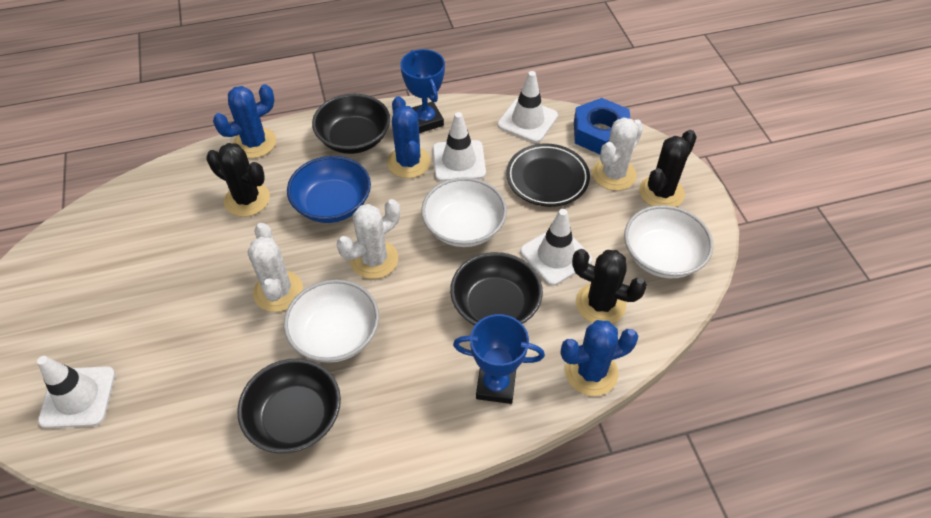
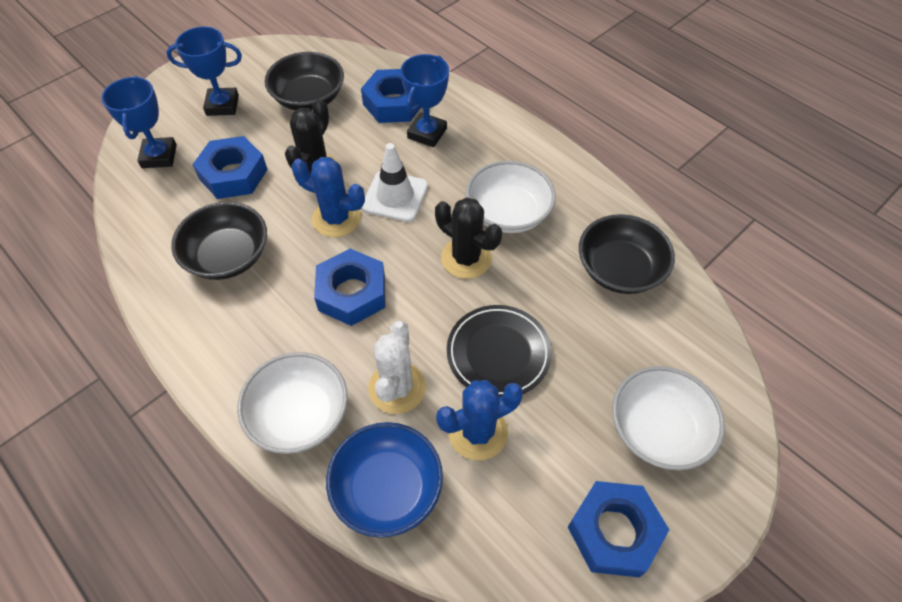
black cactus: [206,143,270,217] [572,249,647,324] [639,130,697,207] = 3 -> [285,99,338,178] [435,197,502,279] = 2
blue cactus: [213,84,276,158] [387,96,431,178] [561,320,638,396] = 3 -> [291,157,365,237] [436,380,523,460] = 2
blue nut: [574,98,630,154] = 1 -> [192,136,268,199] [314,249,385,326] [361,69,420,123] [568,481,669,577] = 4
blue trophy: [400,49,445,133] [453,314,545,404] = 2 -> [101,76,177,168] [166,27,242,116] [401,54,449,147] = 3
white cactus: [248,223,303,312] [337,199,400,279] [592,117,643,191] = 3 -> [368,321,426,414] = 1
white traffic cone: [37,356,115,428] [433,112,486,182] [497,71,558,143] [520,209,592,286] = 4 -> [362,143,428,222] = 1

